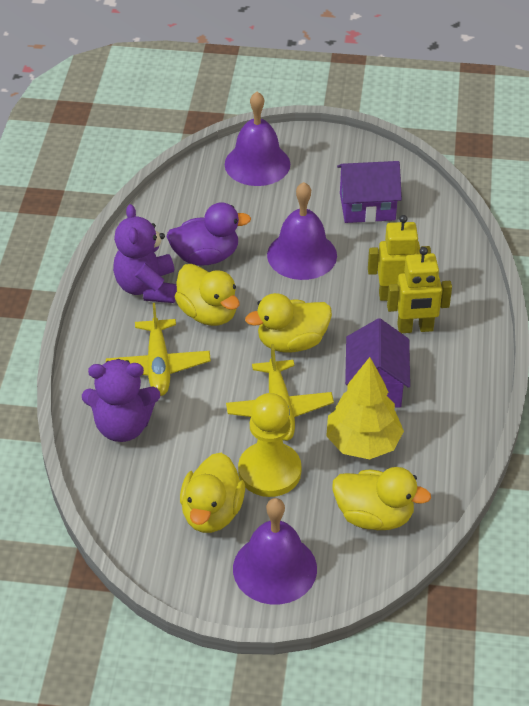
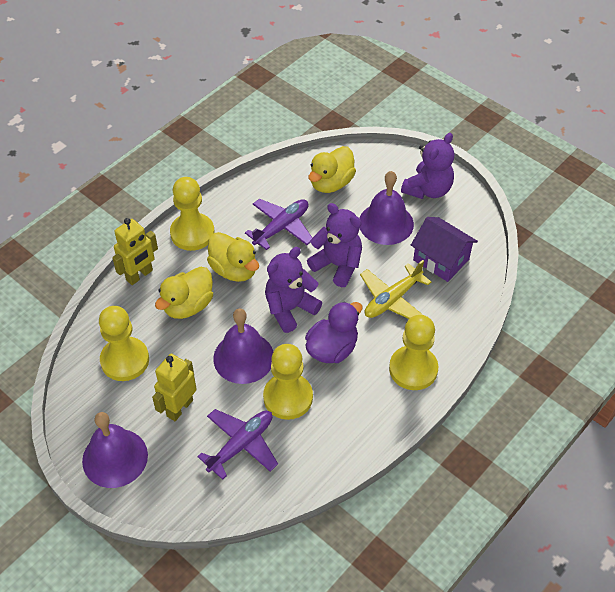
purple house: [337,161,402,223] [345,318,410,408] = 2 -> [411,217,478,282] = 1
purple plane: none = 0 -> [197,409,278,480] [245,199,312,250] = 2
purple teddy bear: [82,359,160,442] [113,204,177,303] = 2 -> [265,247,322,333] [307,203,362,287] [401,133,454,199] = 3
yellow duck: [175,264,239,326] [180,453,245,533] [245,293,332,353] [332,467,431,530] = 4 -> [155,266,213,319] [207,232,259,282] [308,146,356,193] = 3
yellow pawn: [238,393,301,497] = 1 -> [99,306,149,381] [170,177,215,251] [263,344,313,420] [389,315,438,390] = 4
yellow plane: [106,303,211,396] [226,344,334,441] = 2 -> [360,260,431,319] = 1
yellow tree: [326,357,404,459] = 1 -> none = 0

